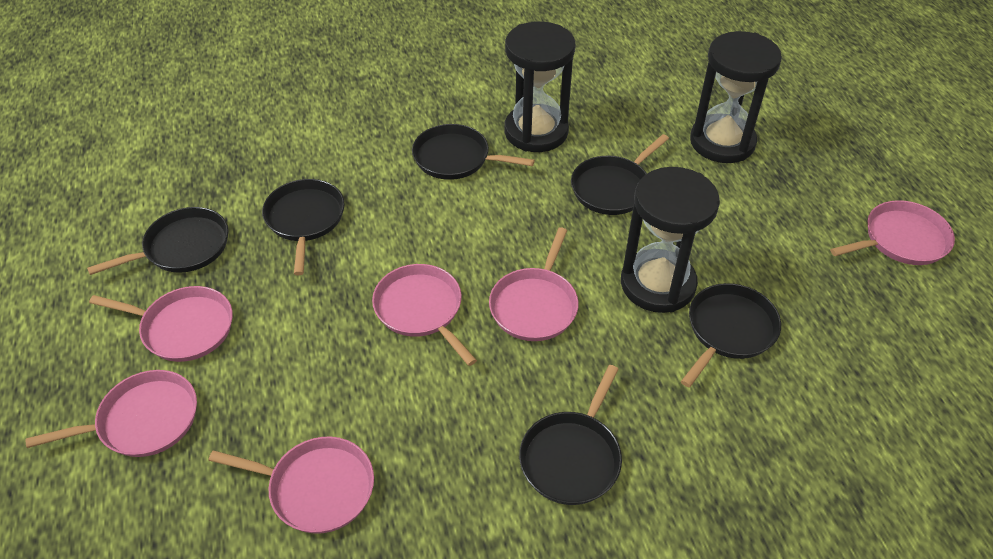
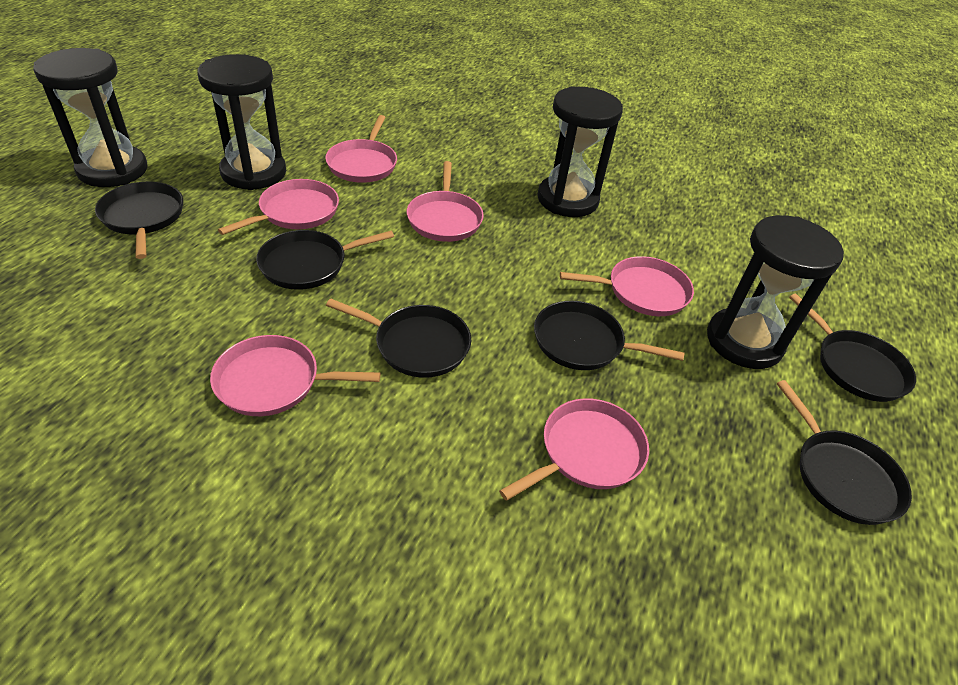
black hourglass: [504,21,576,152] [621,167,720,313] [690,31,782,163] = 3 -> [33,48,147,187] [197,54,286,190] [537,86,623,217] [707,215,844,369] = 4

